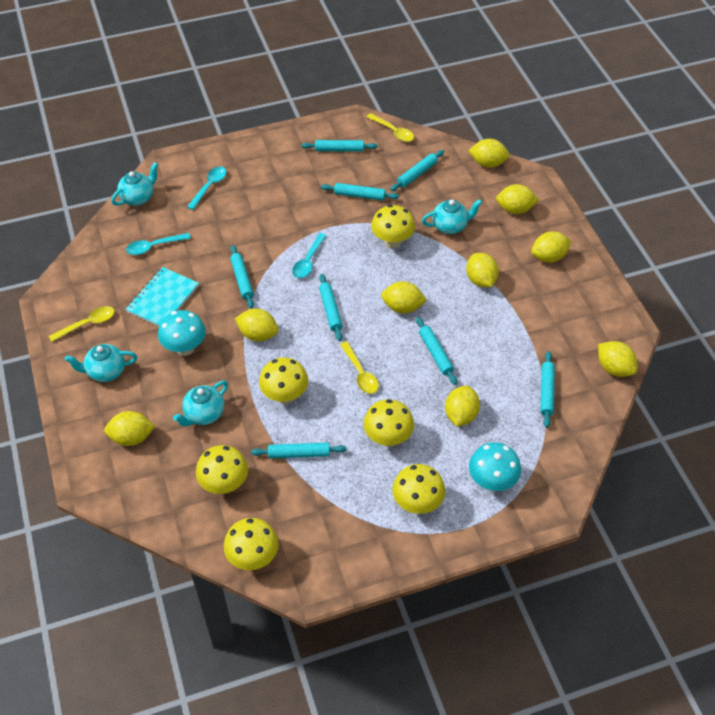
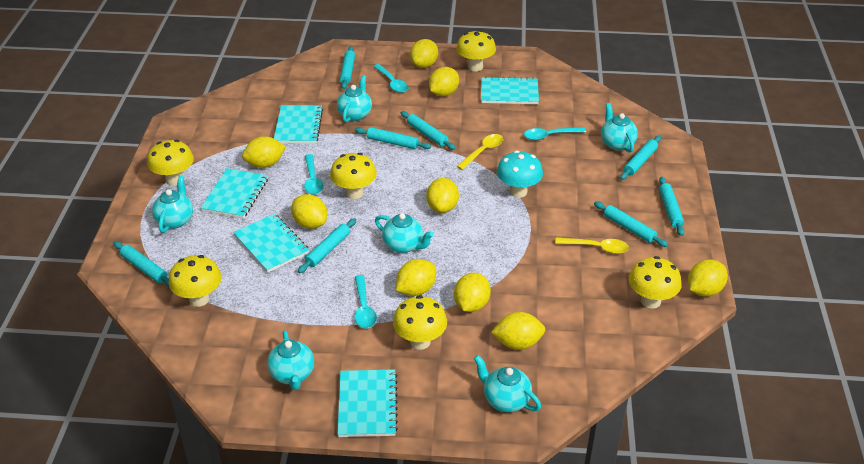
turquoise mushroom: [158,310,206,356] [469,442,521,491] = 2 -> [497,150,543,198] = 1
turquoise notebook: [125,267,199,326] = 1 -> [200,168,268,219] [233,214,309,273] [274,105,323,144] [337,369,398,437] [481,76,539,104] = 5
turquoise spoon: [126,233,191,255] [187,166,227,210] [292,233,327,278] = 3 -> [304,154,324,195] [354,275,377,328] [373,64,409,93] [524,127,586,140] = 4
turquoise teapot: [65,344,137,382] [111,162,158,206] [173,380,228,426] [422,199,482,234] = 4 -> [152,175,193,233] [267,330,314,390] [337,75,372,123] [375,213,434,253] [474,355,541,412] [601,103,638,153] = 6
yellow spoon: [49,306,115,342] [340,341,379,394] [366,113,414,142] = 3 -> [456,134,503,170] [555,238,629,254] = 2

